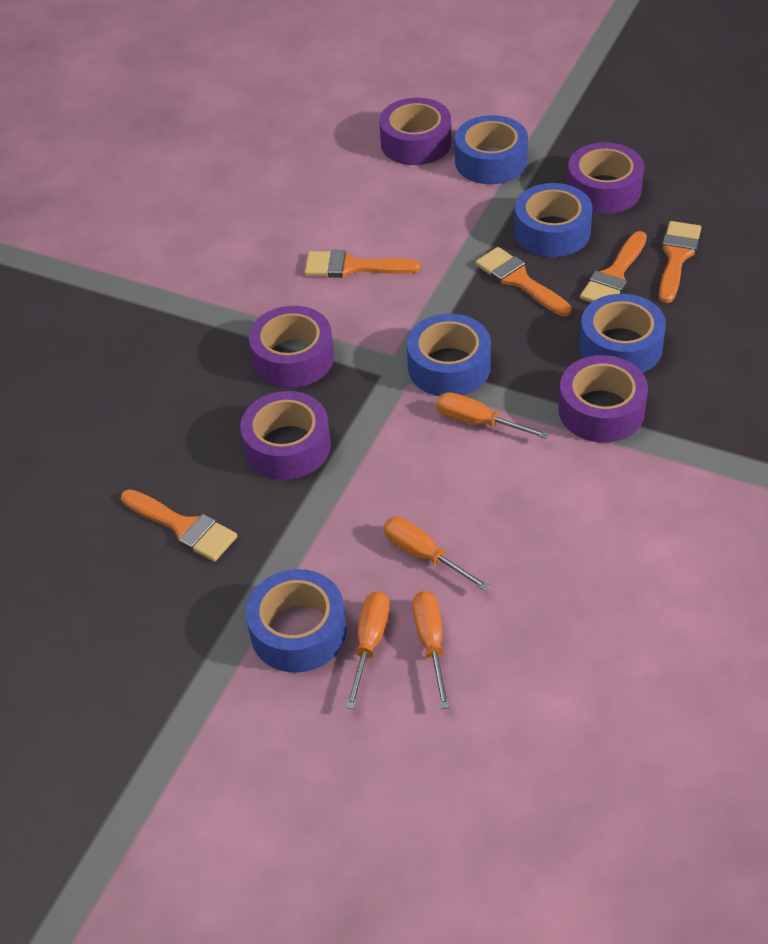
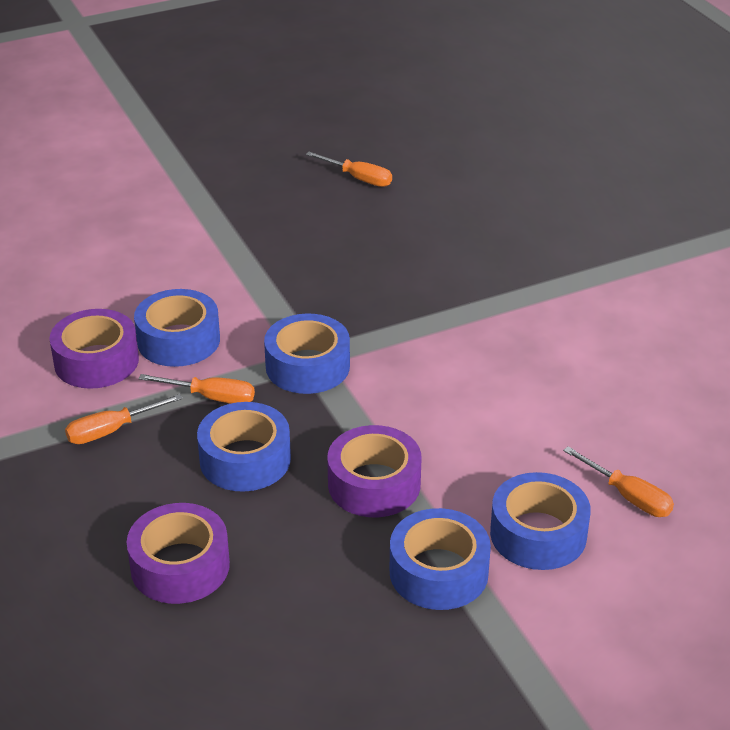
orange brush: [121,489,237,562] [305,250,421,278] [475,247,572,316] [580,231,647,303] [659,221,701,303] = 5 -> none = 0
purple tape: [240,391,331,480] [249,306,334,388] [379,98,451,165] [558,355,648,443] [567,142,644,214] = 5 -> [49,309,139,389] [127,503,230,604] [327,425,421,517] = 3

